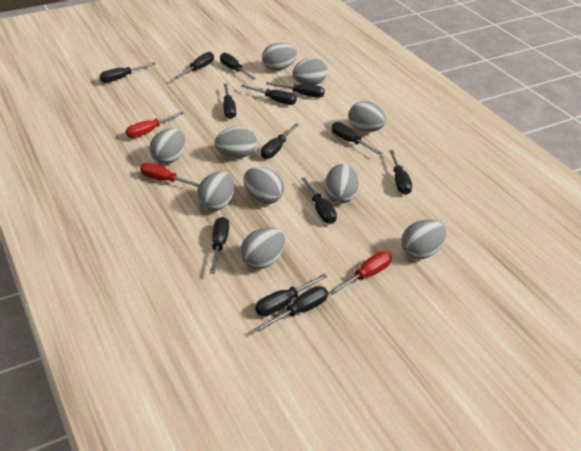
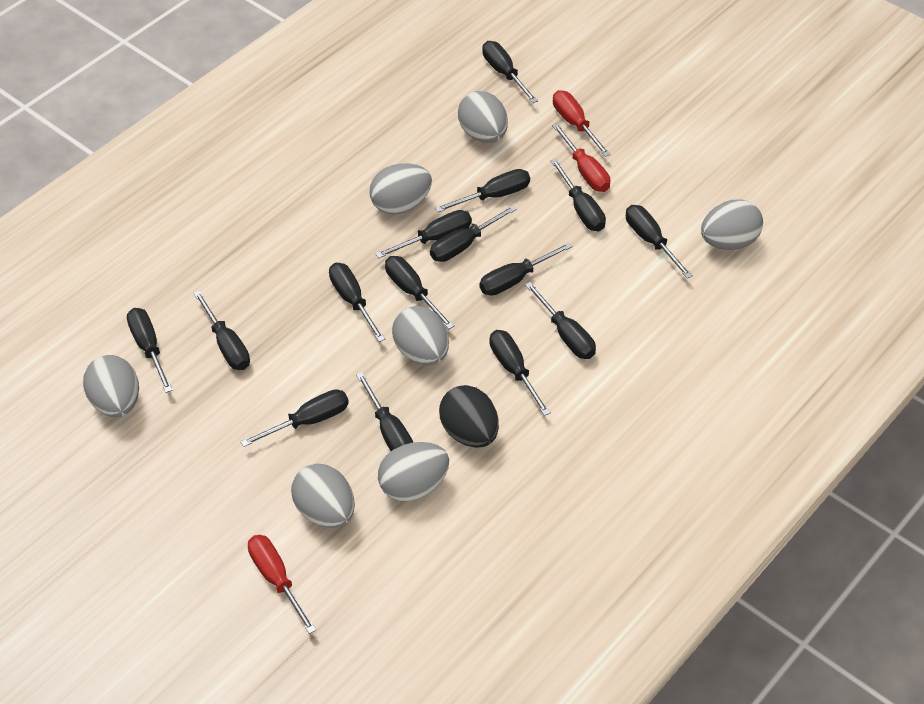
black egg: none = 0 -> [439,385,499,448] = 1
black screwdriver: [99,62,155,83] [174,52,214,79] [209,217,229,274] [220,53,256,80] [223,84,236,119] [241,85,297,105] [255,274,327,316] [255,286,328,332] [261,123,299,159] [266,82,325,98] [301,177,337,224] [332,122,382,155] [389,150,412,195] = 13 -> [127,308,173,393] [194,291,250,370] [240,389,349,447] [329,263,385,342] [356,372,413,451] [376,210,472,258] [385,256,454,329] [430,205,517,262] [435,169,530,212] [480,242,573,296] [482,41,538,103] [490,330,551,416] [525,282,596,359] [550,159,606,231] [626,205,693,278] = 15
grey egg: [149,128,185,164] [197,171,234,211] [215,126,257,158] [240,227,285,269] [244,167,284,204] [262,43,297,71] [293,57,327,85] [324,164,359,203] [349,101,386,132] [401,219,446,259] = 10 -> [83,355,139,417] [291,464,355,528] [369,163,432,214] [378,442,449,502] [392,306,449,365] [458,91,508,143] [701,200,763,250] = 7

